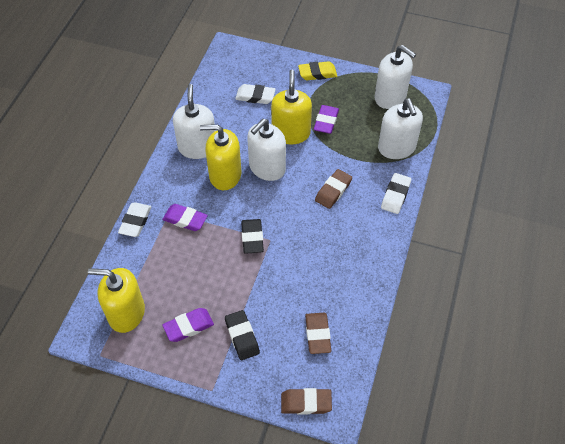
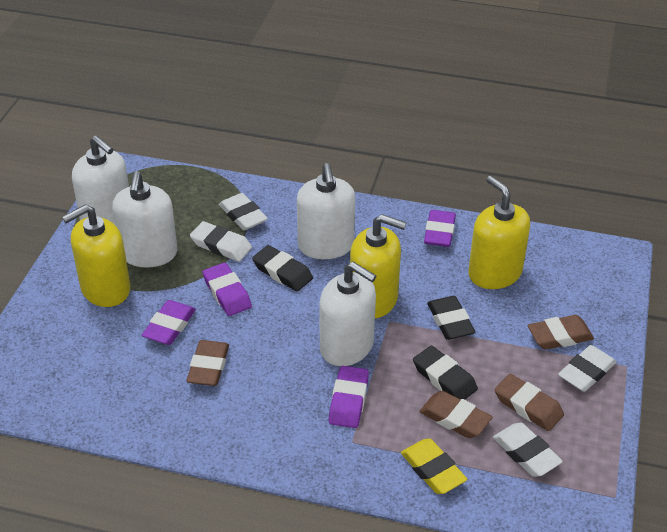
black eraser: [225,310,260,360] [241,219,264,254] = 2 -> [252,245,313,291] [413,345,478,400] [427,296,476,340] = 3
brown eraser: [281,388,332,415] [305,313,331,354] [315,169,352,209] = 3 -> [186,340,229,386] [419,391,492,438] [495,374,564,431] [528,315,594,350] = 4
purple eraser: [162,204,208,231] [162,308,214,342] [314,105,339,134] = 3 -> [142,300,196,345] [203,263,252,316] [328,366,369,428] [424,210,456,247] = 4
white eraser: [118,202,151,237] [235,84,276,104] [381,173,411,214] = 3 -> [190,221,252,262] [219,193,268,230] [493,423,563,477] [558,345,616,392] = 4

